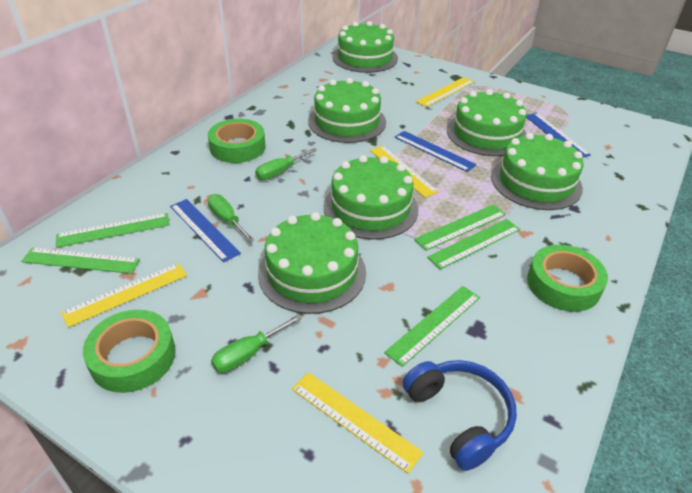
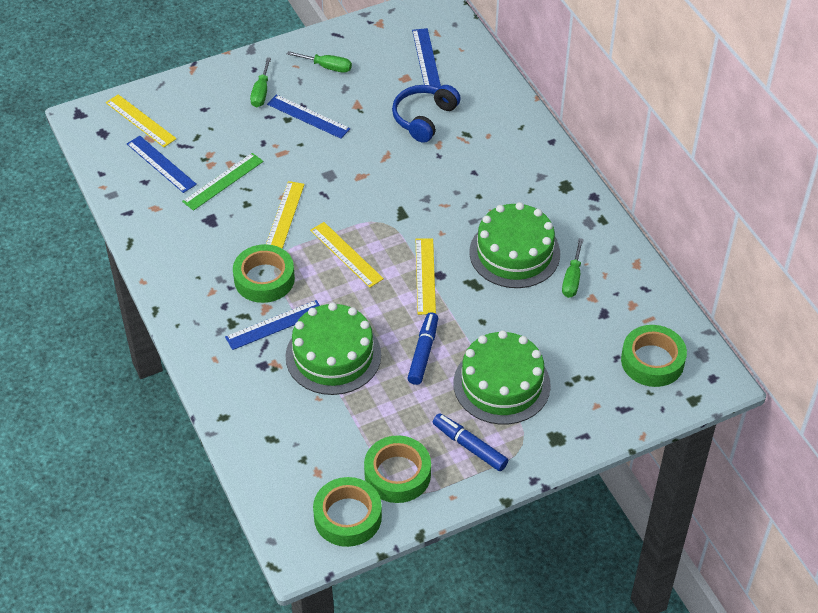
blue marker: none = 0 -> [408,312,438,385] [433,413,508,471] = 2
blue ruler: [170,199,241,262] [395,131,477,172] [526,113,591,158] = 3 -> [127,136,197,193] [225,300,320,350] [267,94,350,139] [412,28,441,88] = 4
green cake: [258,212,366,314] [308,78,386,143] [324,155,418,240] [332,21,398,73] [447,89,527,156] [491,133,584,210] = 6 -> [285,302,381,395] [453,330,551,425] [469,202,560,288] = 3
green ruler: [21,247,140,274] [56,213,170,248] [384,286,480,367] [414,204,506,251] [427,219,520,269] = 5 -> [182,153,263,211] = 1
green tape: [83,310,176,393] [208,119,266,163] [527,245,608,312] = 3 -> [233,244,295,303] [313,477,382,547] [364,435,431,503] [621,325,687,387] = 4

